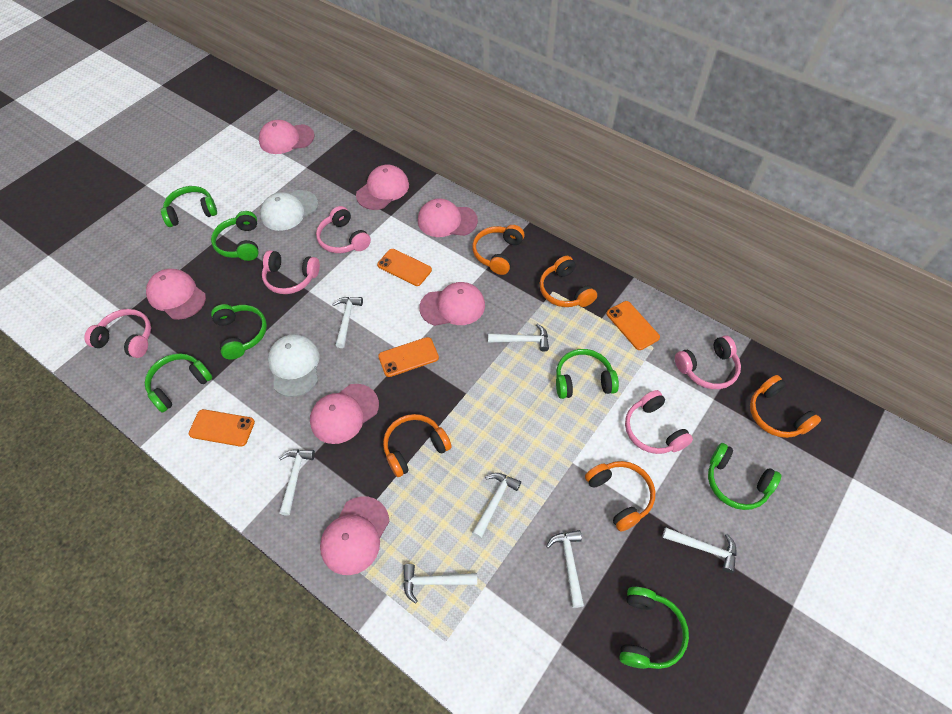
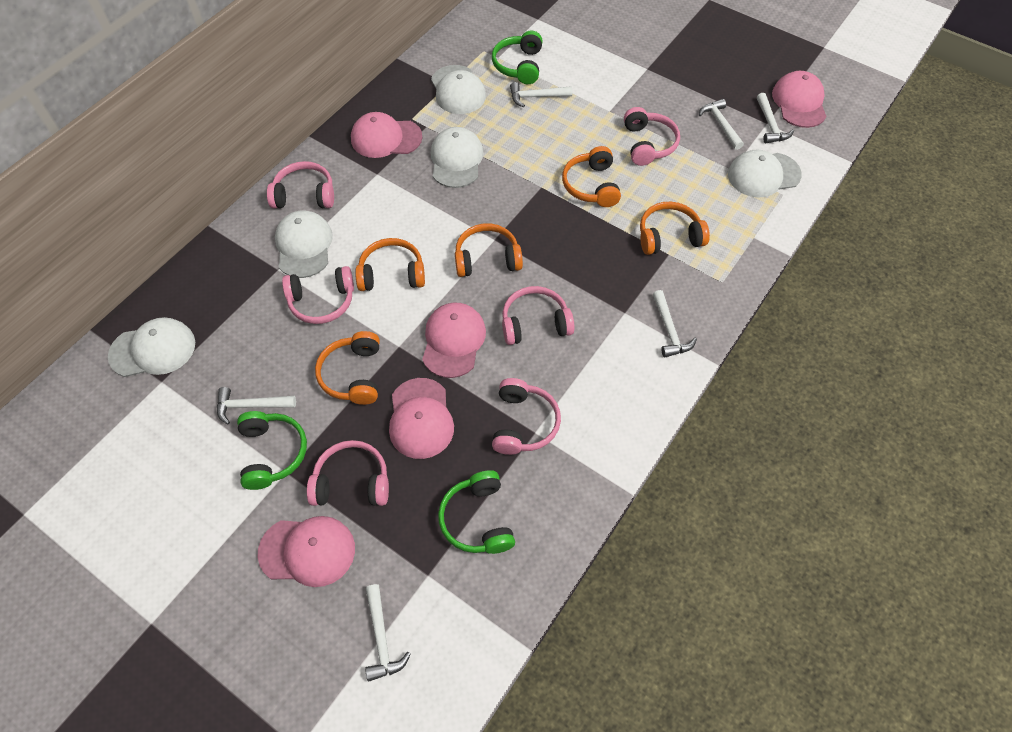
green headphones: [145,354,213,413] [161,186,217,227] [211,211,259,261] [211,304,267,360] [556,349,619,399] [619,587,689,669] [708,443,781,510] = 7 -> [237,411,307,490] [438,470,515,554] [492,31,542,84] = 3
orange phone: [188,409,255,447] [377,249,432,286] [378,337,439,377] [606,301,660,350] = 4 -> none = 0
pink cap: [146,269,206,320] [259,120,315,154] [310,384,379,444] [320,496,389,575] [356,165,409,210] [418,198,478,237] [419,282,485,326] = 7 -> [258,516,355,587] [351,112,422,158] [389,378,454,459] [422,303,486,378] [772,71,827,128] = 5
pink headphones: [84,309,151,358] [262,250,320,294] [316,206,371,253] [625,390,693,454] [675,335,741,389] = 5 -> [267,161,334,208] [282,266,354,324] [307,440,389,506] [492,378,561,455] [502,286,575,345] [624,107,680,166] = 6
white cap: [260,190,318,231] [268,334,320,397] = 2 -> [108,317,195,377] [275,211,333,278] [431,65,486,114] [431,127,483,188] [728,149,802,198] = 5
white hammer: [279,449,315,516] [332,297,363,348] [403,564,477,604] [472,473,521,539] [488,324,549,352] [546,530,584,608] [662,527,737,573] = 7 -> [217,387,296,424] [365,584,411,682] [510,82,572,107] [653,290,697,357] [699,99,744,150] [757,93,794,143] = 6

